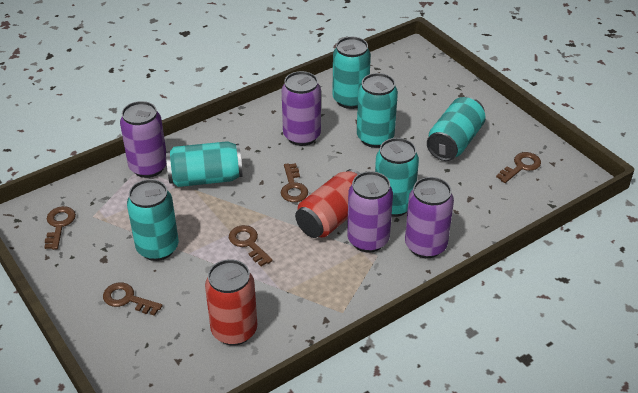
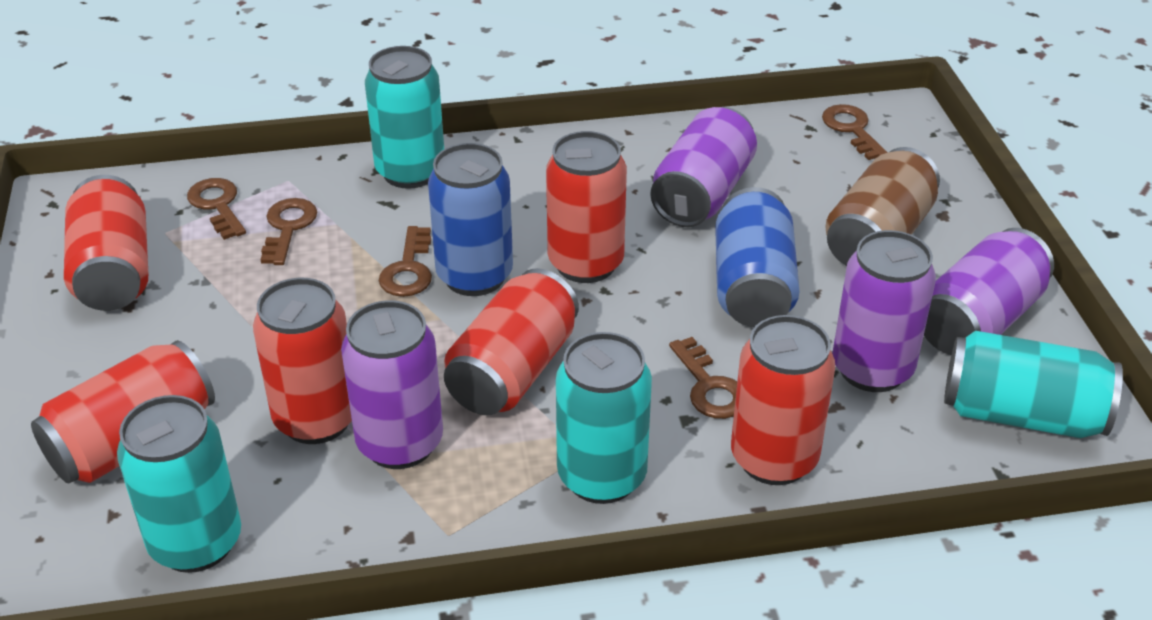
blue can: none = 0 -> [428,143,513,296] [715,187,799,327] = 2
brown can: none = 0 -> [825,147,940,266] = 1
red can: [205,259,257,346] [295,169,360,238] = 2 -> [31,340,215,483] [64,175,148,311] [253,278,352,444] [444,268,579,415] [546,131,627,283] [731,315,835,485] = 6
turquoise can: [127,179,179,261] [166,141,243,187] [332,37,371,109] [357,73,398,148] [375,138,419,217] [427,97,486,161] = 6 -> [117,395,241,573] [365,46,444,189] [556,332,652,504] [944,331,1123,438] = 4

